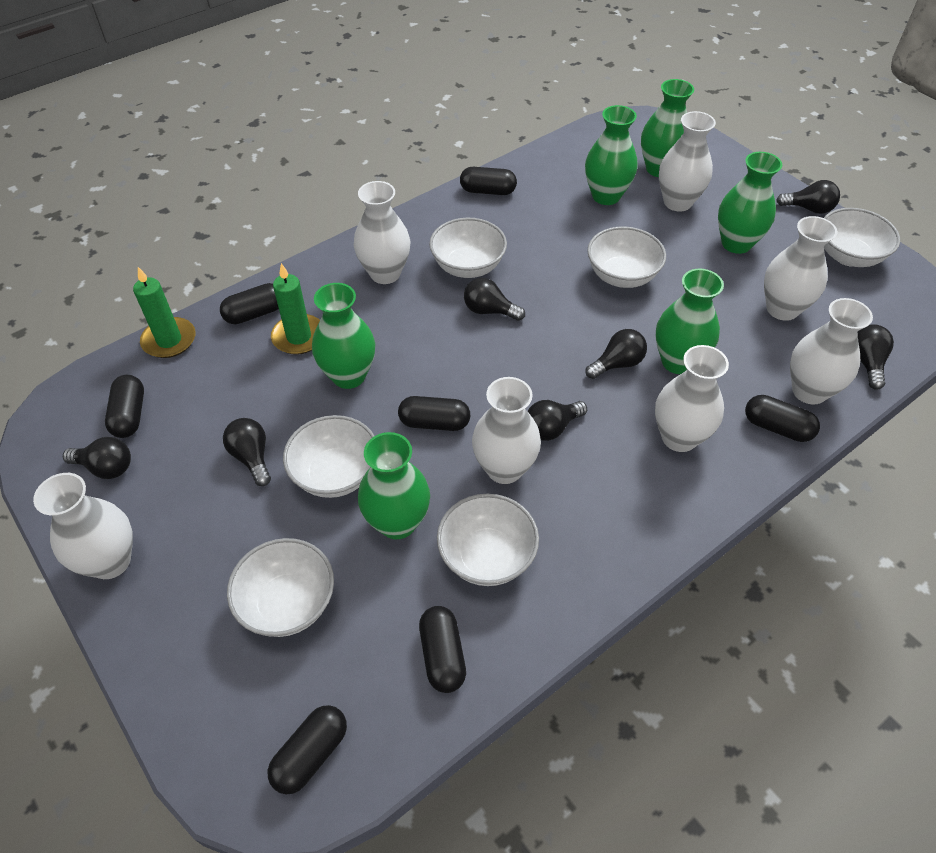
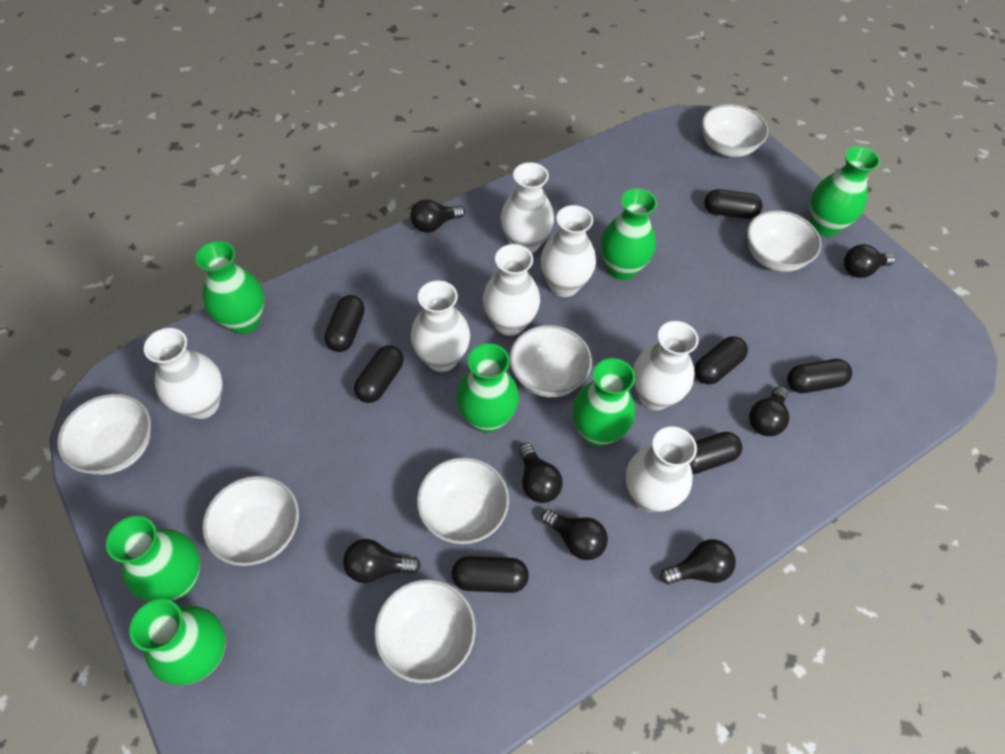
green candle: [133,267,196,358] [271,263,320,355] = 2 -> none = 0
green vase: [312,283,375,389] [358,432,430,539] [585,105,637,205] [641,79,694,177] [655,269,724,374] [718,152,782,254] = 6 -> [106,516,200,602] [129,599,226,685] [195,241,264,334] [456,343,519,433] [572,358,635,447] [601,188,657,280] [810,146,880,237] = 7
white bowl: [227,538,334,637] [283,415,374,498] [429,218,507,278] [437,494,539,586] [587,227,666,288] [824,208,900,267] = 6 -> [57,394,151,475] [202,476,299,566] [374,579,476,683] [417,457,509,544] [509,325,592,397] [702,104,768,157] [747,210,821,272] = 7

